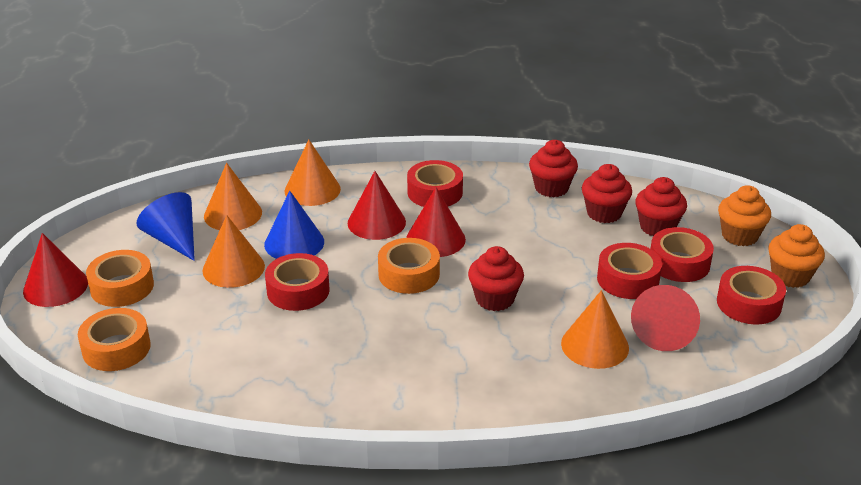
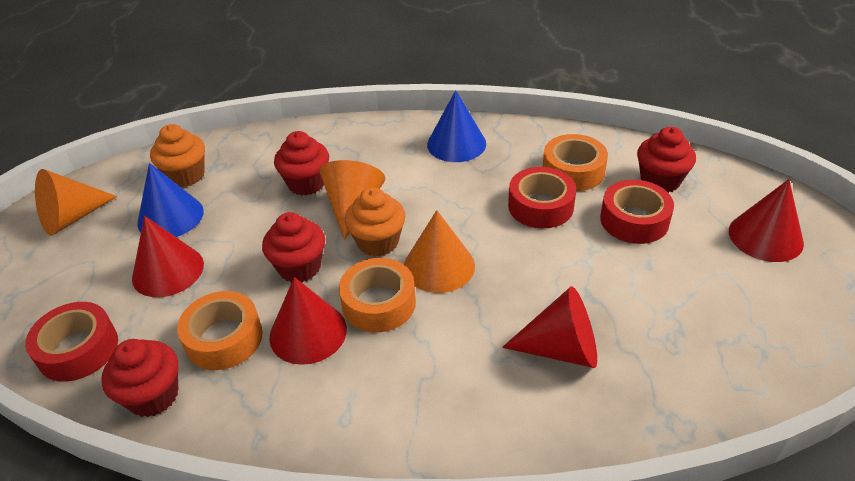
orange cone: [202,215,265,288] [204,163,262,230] [285,140,341,206] [561,290,629,369] = 4 -> [35,169,117,236] [320,160,385,240] [404,210,475,293] = 3
red tape: [265,253,330,311] [407,160,463,207] [597,243,662,299] [651,227,714,282] [717,266,786,324] = 5 -> [25,302,118,382] [508,167,576,229] [600,180,674,244] = 3

